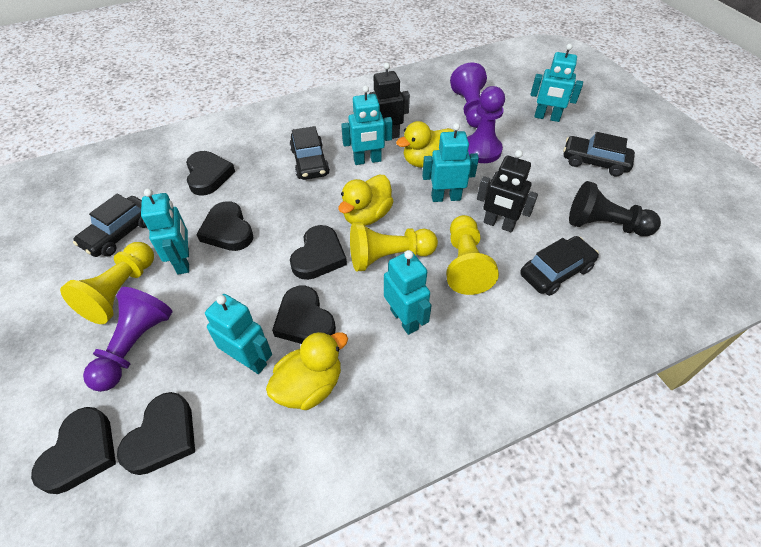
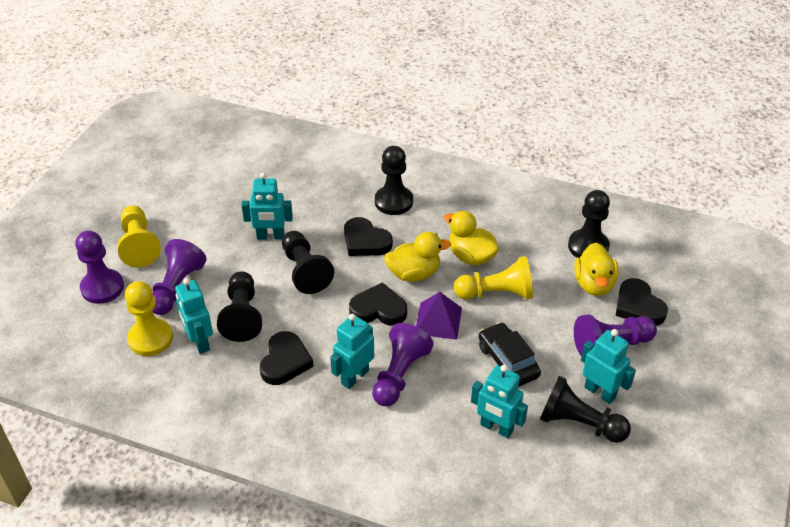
black car: [73,194,147,257] [290,126,330,180] [520,236,599,296] [563,132,635,177] = 4 -> [479,322,541,387] = 1
black heart: [31,407,116,494] [117,392,195,475] [186,151,235,196] [196,201,254,251] [272,286,336,344] [290,225,347,280] = 6 -> [260,331,314,385] [344,217,393,256] [349,282,407,326] [615,278,668,326] = 4
black pawn: [569,181,661,236] = 1 -> [217,271,262,342] [282,231,334,294] [375,146,413,215] [540,376,631,443] [568,190,610,258] = 5
black robot: [369,63,410,139] [477,150,538,232] = 2 -> none = 0
purple pawn: [83,287,172,392] [450,63,487,128] [467,86,505,163] = 3 -> [75,231,124,304] [153,239,206,315] [372,323,434,406] [574,314,657,356] = 4
purple pyramid: none = 0 -> [416,292,462,340] = 1
turquoise robot: [141,189,189,275] [205,294,272,374] [341,86,393,165] [384,250,432,335] [422,123,479,202] [530,44,583,122] = 6 -> [175,278,213,354] [241,172,293,240] [330,314,374,389] [471,365,528,438] [581,329,636,404] = 5

